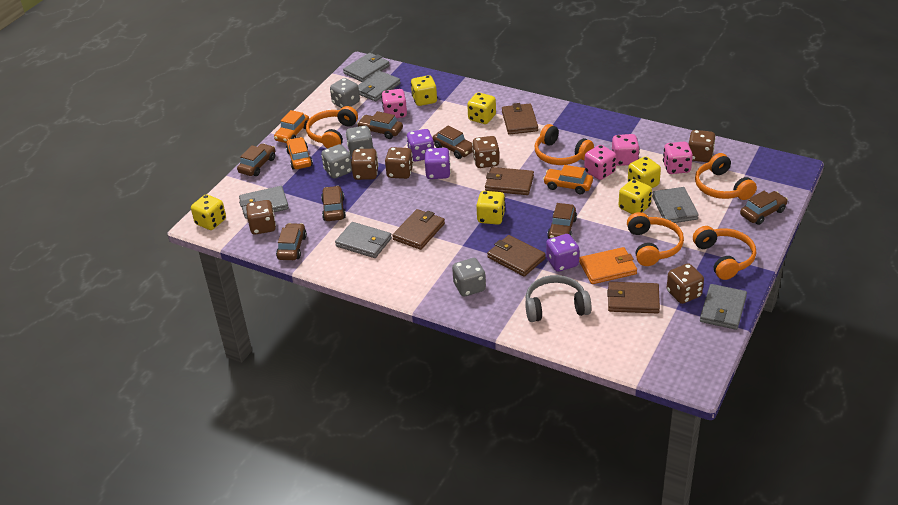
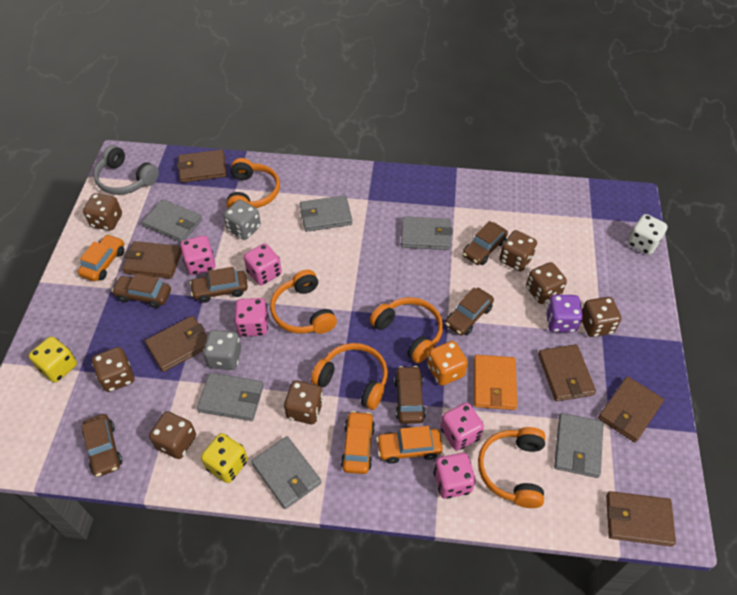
brown car: [237,143,275,176] [276,223,307,260] [321,186,346,221] [357,111,403,139] [433,125,473,159] [547,203,577,239] [740,191,788,225] = 7 -> [82,414,122,477] [112,274,171,308] [190,267,248,303] [394,366,426,424] [445,288,494,336] [462,221,508,265] = 6
brown dice: [246,200,276,235] [351,149,379,180] [385,147,413,179] [472,136,499,168] [667,263,704,304] [689,130,716,162] = 6 -> [83,193,122,230] [92,347,134,392] [149,411,196,459] [284,380,323,424] [499,230,537,272] [526,262,567,304] [582,297,621,337] = 7
brown wallet: [392,209,445,250] [485,167,534,195] [487,235,546,277] [502,103,538,135] [607,282,660,313] = 5 -> [122,241,182,279] [145,316,207,372] [177,150,227,183] [538,344,596,401] [598,376,664,442] [606,491,676,547] = 6
grey dice: [321,144,352,178] [330,78,360,108] [346,126,374,157] [452,258,486,296] = 4 -> [203,330,241,370] [223,200,261,240] = 2
orange dice: none = 0 -> [427,341,468,386] = 1
pink dice: [381,89,407,118] [584,145,616,180] [612,134,640,166] [663,142,693,174] = 4 -> [180,236,216,275] [234,298,268,337] [244,243,282,285] [433,453,476,499] [440,403,484,451] = 5
purple dice: [406,129,434,161] [425,148,451,179] [546,234,579,272] = 3 -> [546,294,583,333] = 1
white dice: none = 0 -> [627,214,667,255] = 1
yellow dice: [191,194,226,230] [411,75,437,106] [467,92,496,124] [476,191,506,225] [619,179,652,214] [628,157,661,188] = 6 -> [29,337,77,383] [201,433,248,483] = 2

